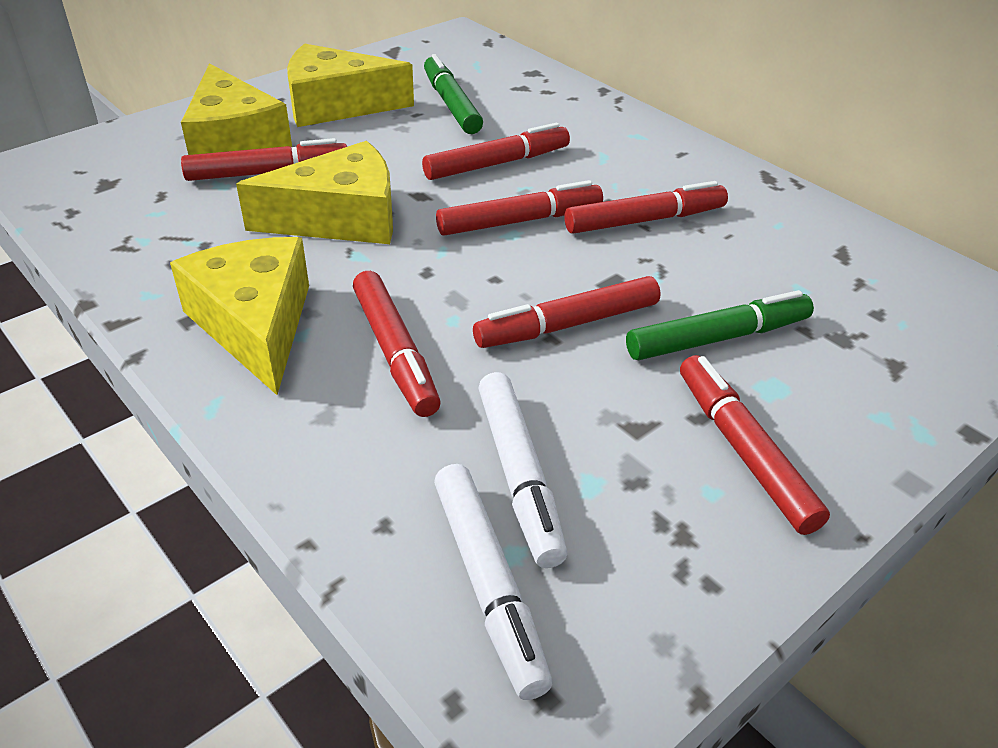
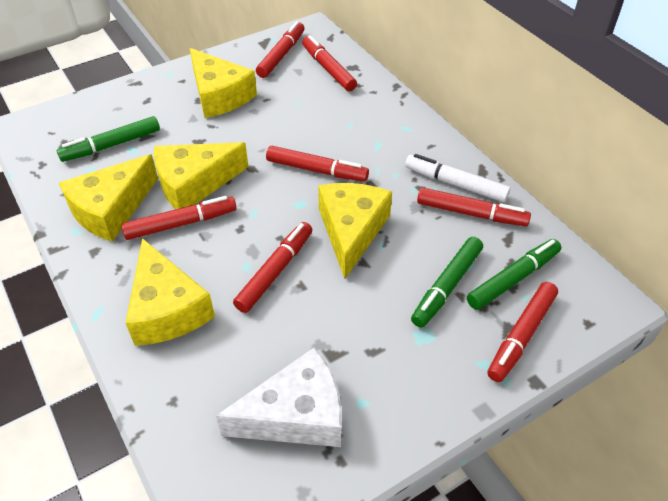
green marker: [424,54,483,134] [626,290,814,360] = 2 -> [57,116,160,162] [411,237,483,328] [467,239,561,310] = 3
white cheese: none = 0 -> [216,347,342,447] = 1
white marker: [434,464,552,700] [478,372,567,568] = 2 -> [405,154,510,202] = 1
yellow cheese: [170,237,309,395] [181,63,292,155] [236,141,393,244] [287,43,414,127] = 4 -> [59,154,158,242] [126,238,215,346] [154,142,248,209] [190,48,257,118] [318,183,392,279] = 5

